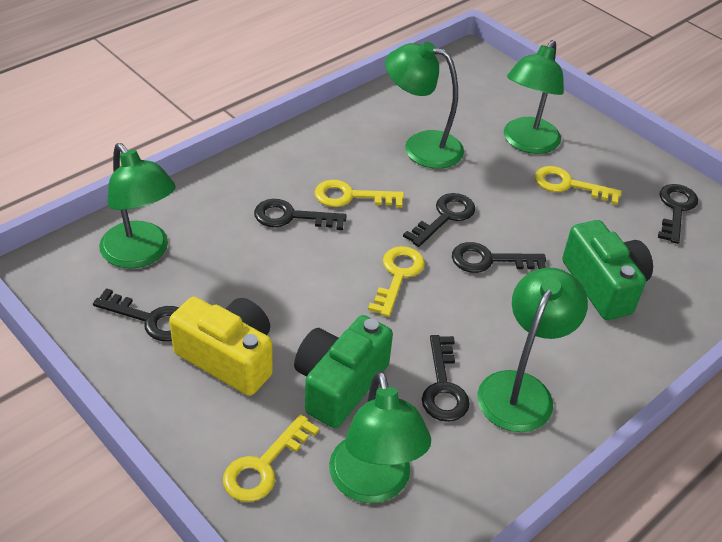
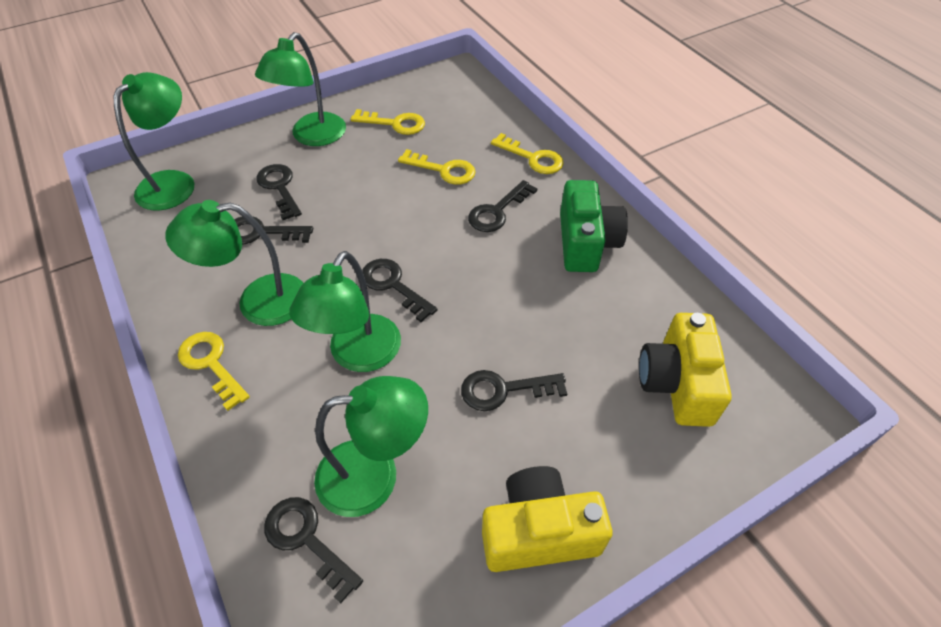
green camera: [294,315,393,428] [562,220,653,320] = 2 -> [560,180,628,272] = 1
yellow camera: [169,297,273,396] = 1 -> [482,466,612,572] [639,313,732,427] = 2

